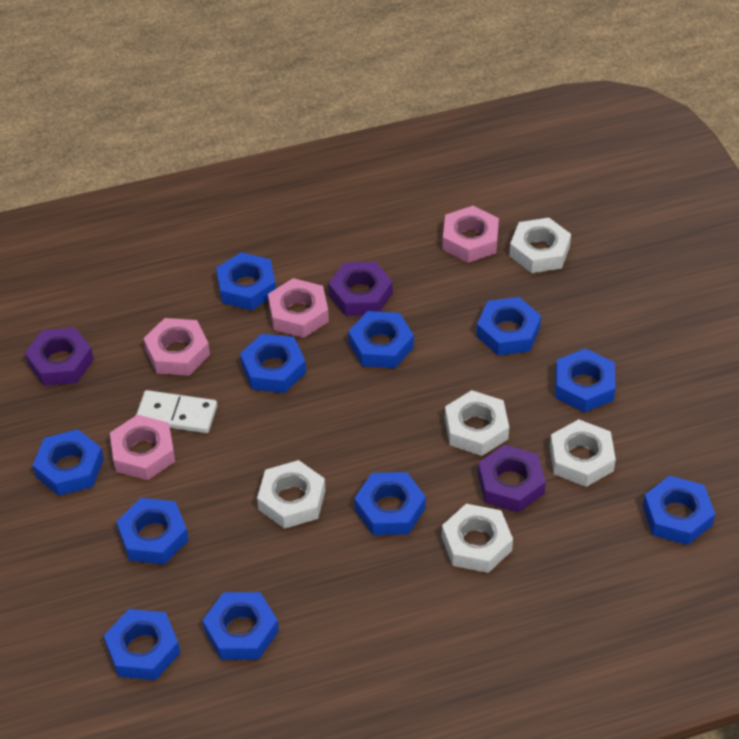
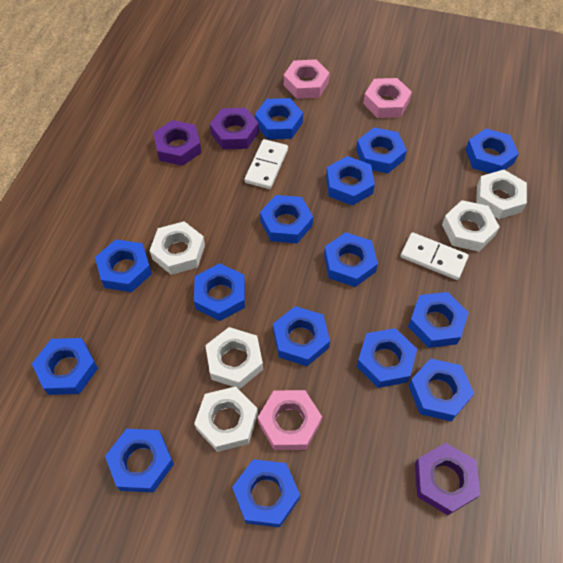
blue nut: [33,429,104,496] [104,609,180,680] [116,498,189,564] [203,592,279,660] [216,252,276,310] [240,334,306,393] [348,311,414,368] [354,472,426,535] [476,297,541,355] [555,348,616,412] [643,476,715,545] = 11 -> [32,338,98,395] [95,239,152,292] [105,429,174,493] [194,263,245,321] [232,459,300,527] [255,98,303,139] [260,195,313,243] [273,306,330,366] [324,232,378,287] [326,156,375,205] [356,127,407,173] [356,328,417,388] [408,292,469,348] [408,358,474,421] [465,128,519,173] = 15
pink nut: [110,415,175,480] [143,318,210,376] [268,278,329,338] [442,206,499,263] = 4 -> [258,390,322,450] [284,59,330,99] [363,78,412,118] = 3
white domino: [136,390,217,433] = 1 -> [244,139,288,189] [401,232,469,280] = 2

